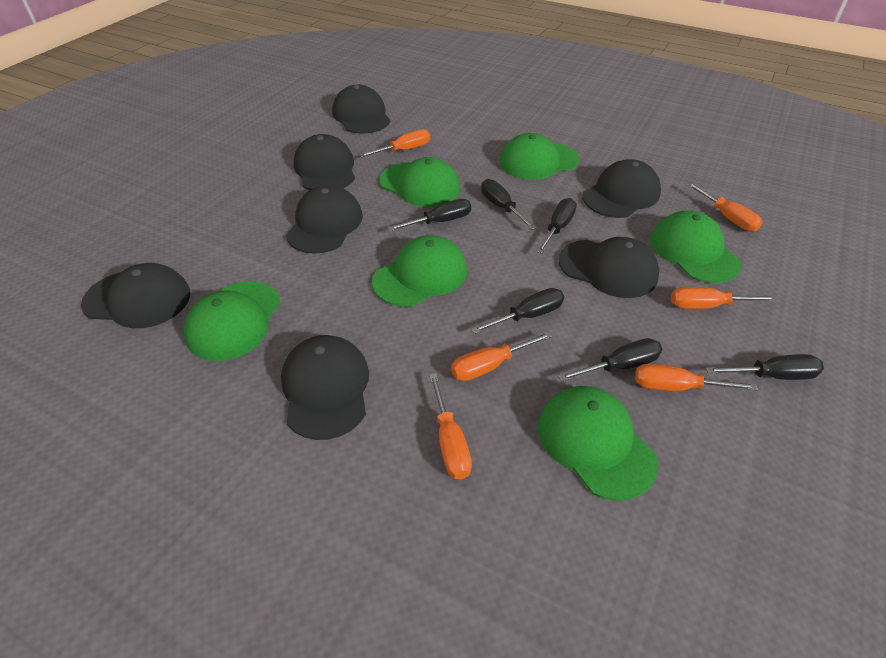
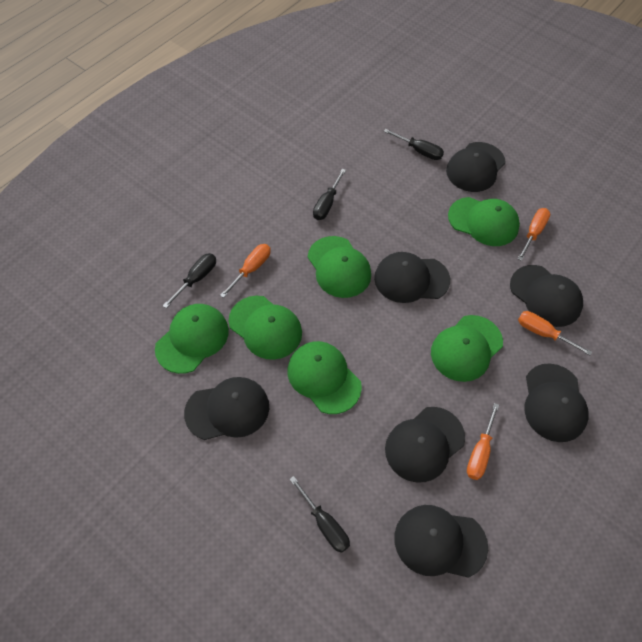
black screwdriver: [388,199,471,231] [471,288,564,334] [481,179,537,230] [536,198,577,254] [558,338,662,382] [706,354,824,380] = 6 -> [163,253,216,308] [289,476,350,553] [313,169,346,220] [384,129,444,160] = 4
orange screwdriver: [359,129,430,158] [429,373,472,479] [451,332,552,381] [635,364,758,391] [671,287,777,309] [687,182,763,231] = 6 -> [220,244,270,298] [467,403,499,480] [518,208,550,261] [518,311,592,356] = 4

